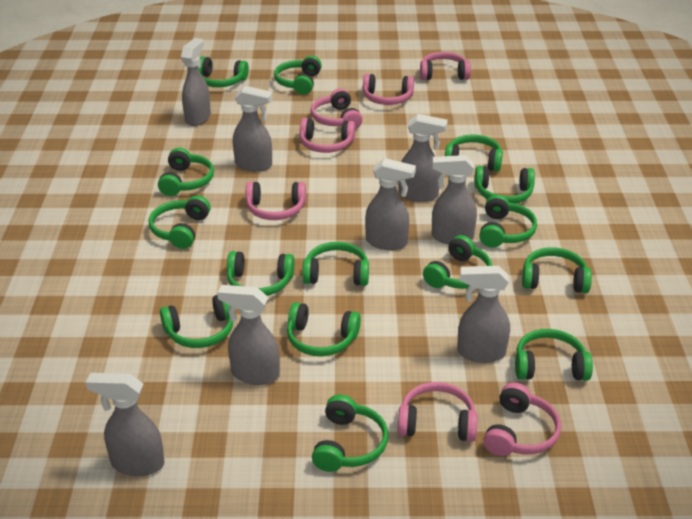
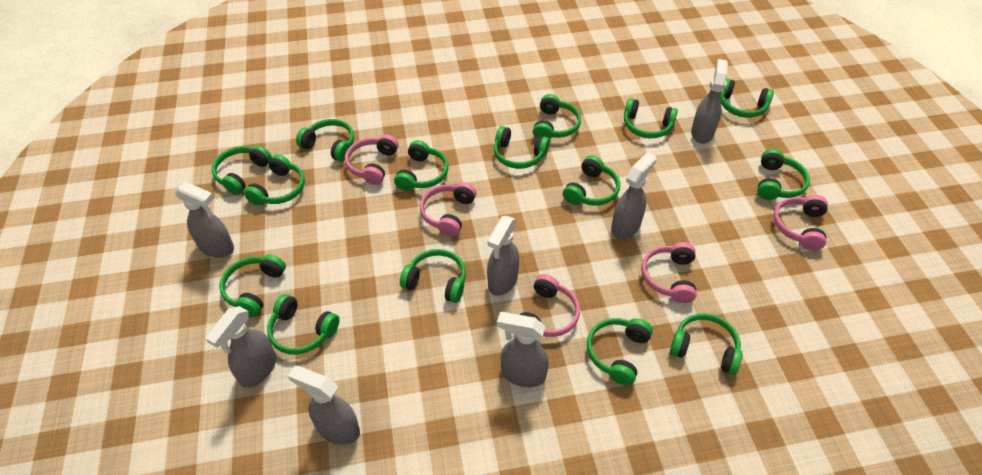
grey spray bottle: [86,373,165,476] [181,38,211,126] [217,285,280,385] [233,86,273,171] [365,158,416,250] [399,114,448,202] [432,155,477,244] [457,266,510,363] = 8 -> [174,181,234,258] [205,306,276,388] [288,366,360,445] [487,216,519,296] [497,312,549,387] [611,152,657,239] [691,59,728,144] = 7
pink headphones: [246,182,306,220] [300,118,355,153] [311,88,363,129] [363,74,414,105] [398,382,478,442] [420,52,471,80] [483,382,561,456] = 7 -> [345,135,399,185] [420,182,477,237] [519,274,580,337] [641,242,696,303] [773,195,828,250] = 5

